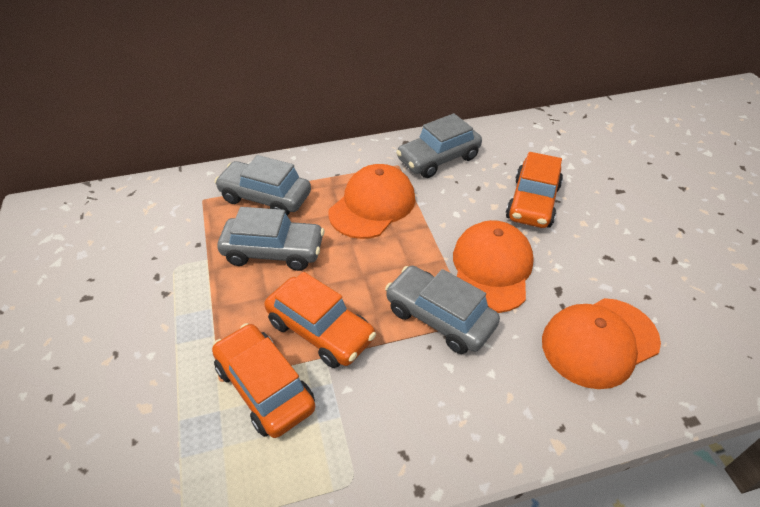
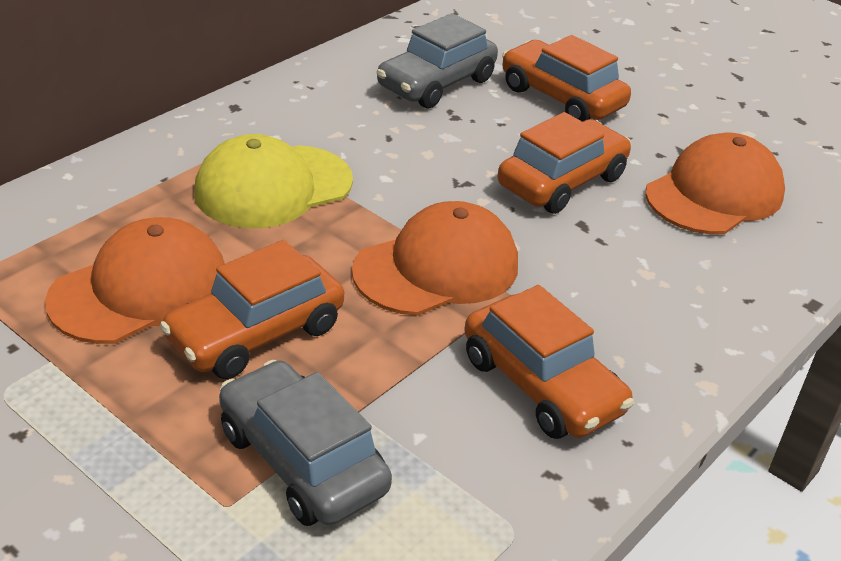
grey car: [215,155,311,216] [217,207,324,271] [385,266,500,354] [396,113,482,178] = 4 -> [219,360,392,526] [376,13,498,108] = 2
orange car: [212,323,315,438] [264,272,376,368] [506,152,563,228] = 3 -> [160,240,344,379] [464,285,634,439] [497,112,631,214] [502,35,631,122] = 4
yellow cap: none = 0 -> [194,134,353,229] = 1

